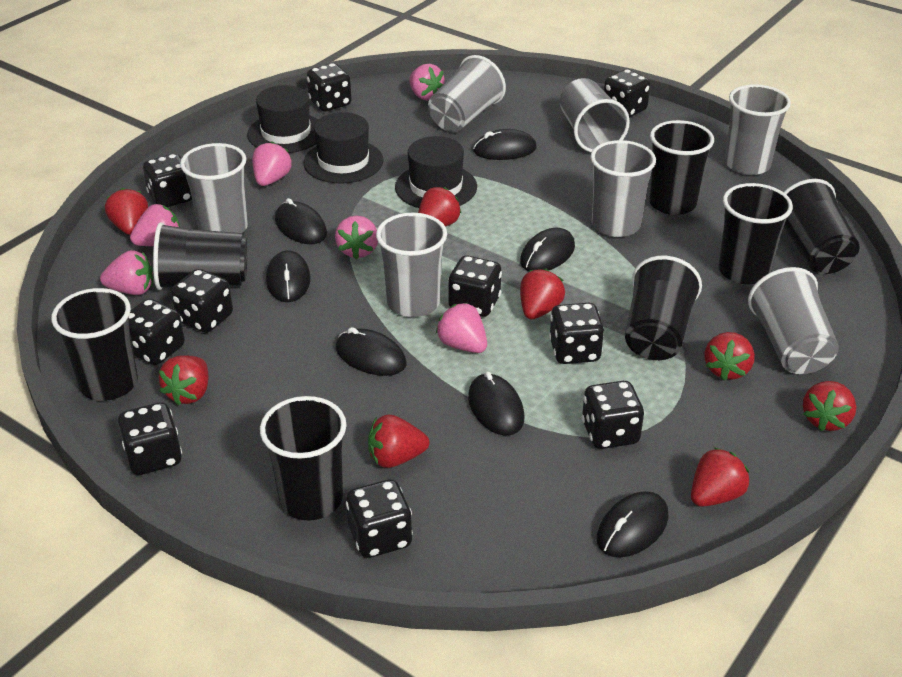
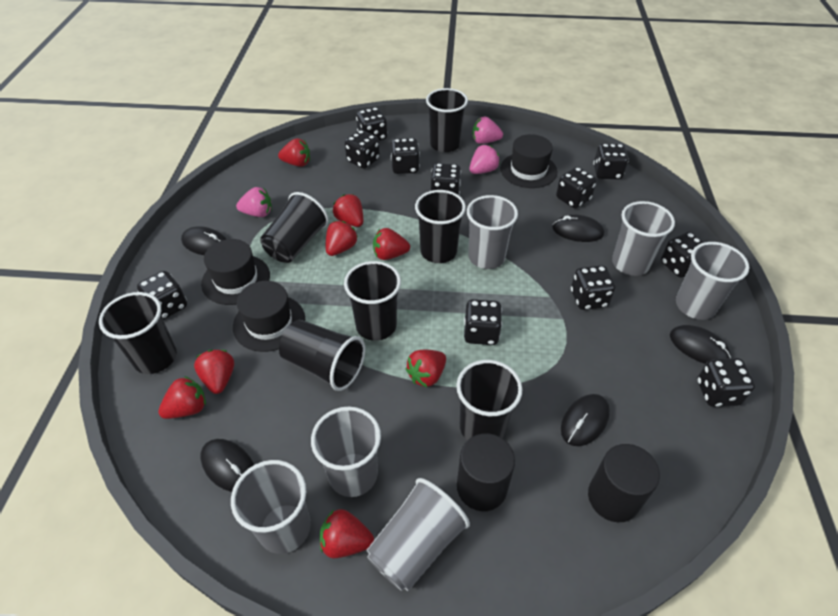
black cylinder: none = 0 -> [457,433,515,511] [588,444,660,522] = 2
black dice: [118,402,182,475] [129,299,185,365] [143,154,192,207] [171,269,233,333] [307,63,352,111] [346,479,413,558] [448,256,502,317] [549,303,604,364] [582,381,644,449] [604,69,650,118] = 10 -> [137,271,187,320] [345,130,380,169] [356,107,387,141] [391,138,420,174] [430,163,461,195] [464,299,502,345] [556,167,597,208] [571,265,616,310] [593,143,629,179] [661,232,704,278] [697,358,755,407] = 11
black mouse: [266,250,311,302] [275,198,327,244] [336,327,406,376] [468,371,524,436] [473,129,537,160] [520,228,575,271] [597,491,669,558] = 7 -> [181,226,226,255] [200,439,254,492] [552,215,604,242] [561,394,610,446] [670,325,731,364] = 5
grey cup: [180,143,248,233] [376,213,447,317] [428,55,506,133] [560,78,630,153] [590,140,656,237] [725,84,791,175] [748,267,839,374] = 7 -> [231,460,311,554] [311,407,381,497] [366,478,470,591] [467,195,518,269] [612,201,675,276] [676,242,749,320] = 6
pink strawberry: [100,250,153,295] [130,204,180,246] [252,141,292,186] [335,216,378,259] [409,64,445,100] [436,303,487,353] = 6 -> [236,187,272,217] [470,145,500,174] [472,117,503,144] = 3

